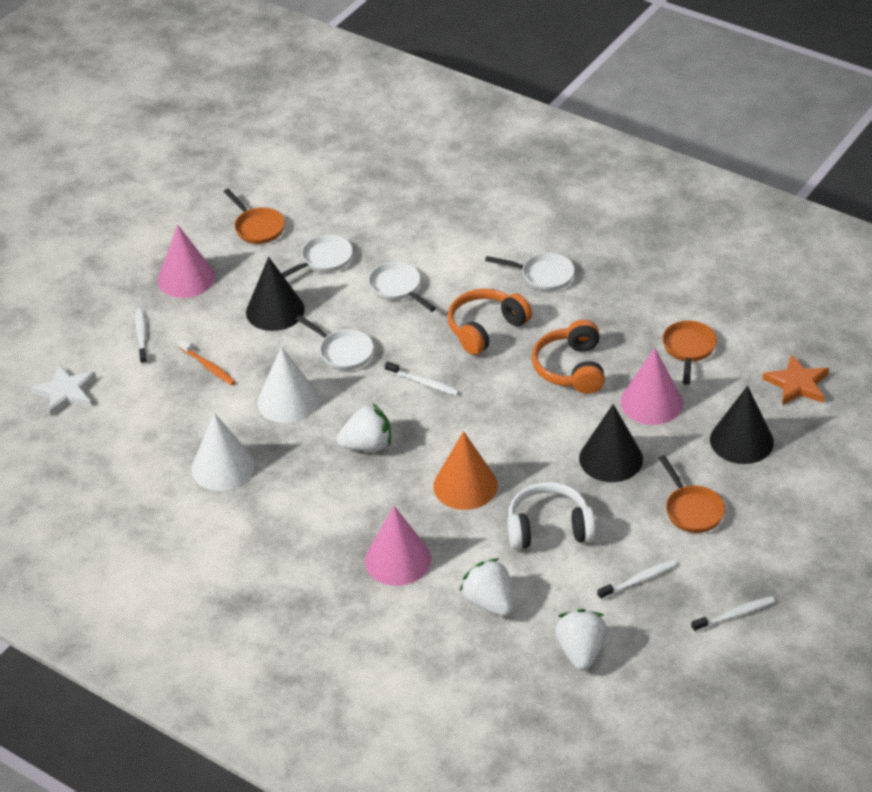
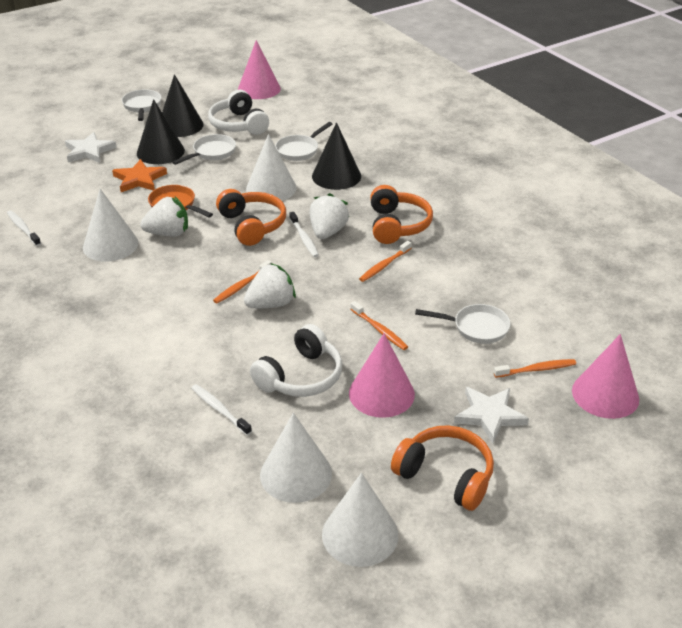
orange cone: [433,431,498,510] = 1 -> none = 0
orange headphones: [447,289,532,355] [532,320,605,394] = 2 -> [216,189,286,246] [370,185,433,244] [391,425,494,511] = 3
orange pan: [223,189,285,244] [659,455,725,533] [662,321,717,385] = 3 -> [148,185,213,217] = 1
orange toothbrush: [178,339,236,385] = 1 -> [213,260,272,304] [351,301,408,350] [359,241,412,282] [494,359,576,378] = 4
white cone: [191,413,255,491] [257,346,319,423] = 2 -> [83,189,138,262] [246,134,297,201] [260,413,332,503] [322,473,398,567] = 4
white headphones: [508,482,596,550] = 1 -> [208,90,269,135] [250,324,342,397] = 2
white star: [30,364,96,416] = 1 -> [65,132,117,163] [454,387,529,443] = 2
white toothbrush: [136,308,147,364] [385,361,459,396] [597,560,677,600] [691,596,775,632] = 4 -> [7,210,41,246] [191,384,252,435] [289,212,319,257] = 3

